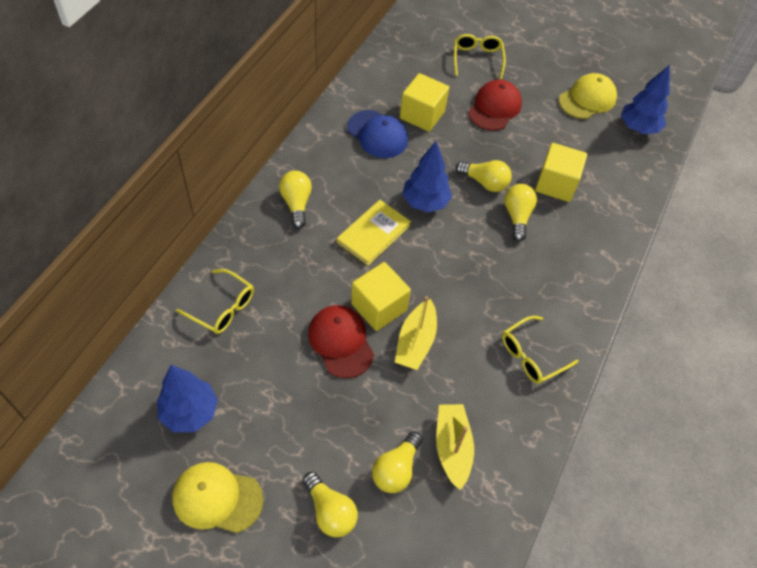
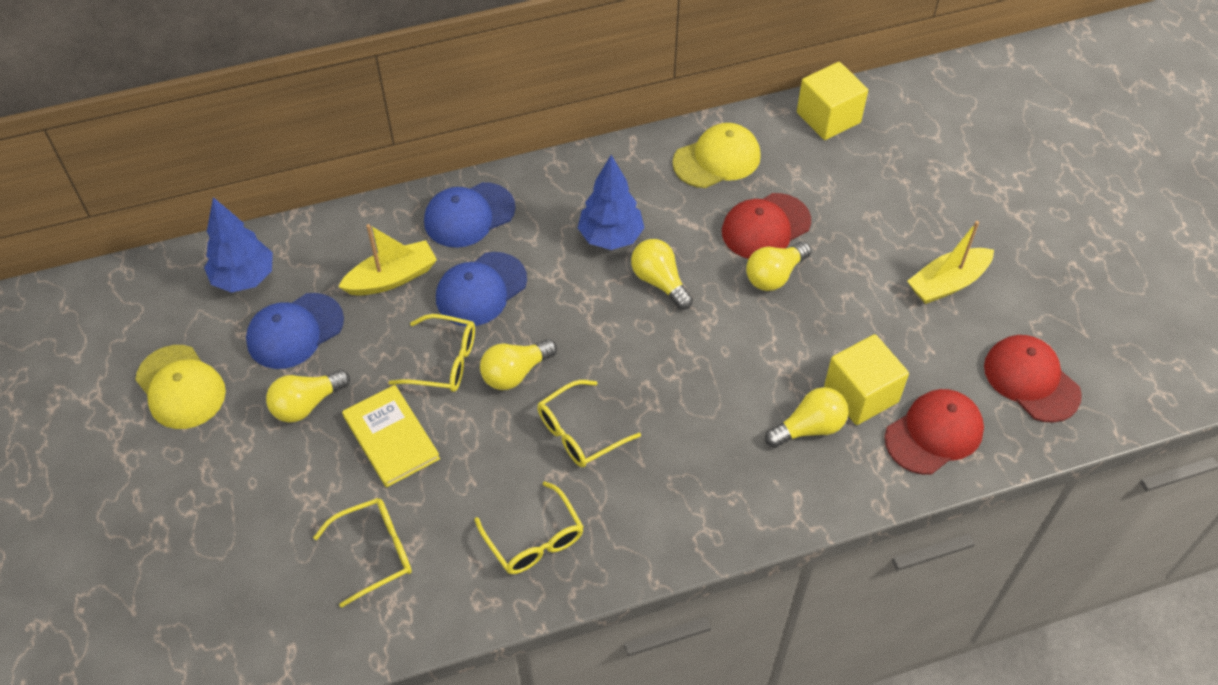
blue cap: [347,110,408,158] = 1 -> [246,293,344,369] [424,182,516,248] [436,252,527,326] = 3
blue tree: [157,365,218,432] [402,141,452,212] [621,65,670,134] = 3 -> [204,197,273,293] [578,155,644,250] = 2
red cap: [308,305,374,378] [468,80,522,131] = 2 -> [722,193,811,259] [885,389,984,474] [984,335,1082,423] = 3
yellow cube: [351,262,411,331] [400,73,449,132] [535,143,587,202] = 3 -> [797,62,868,140] [824,334,909,425] = 2
yellow glasses: [176,269,254,334] [454,34,506,79] [502,316,578,384] = 3 -> [313,498,412,608] [388,314,475,392] [474,481,584,574] [537,380,641,467] = 4

